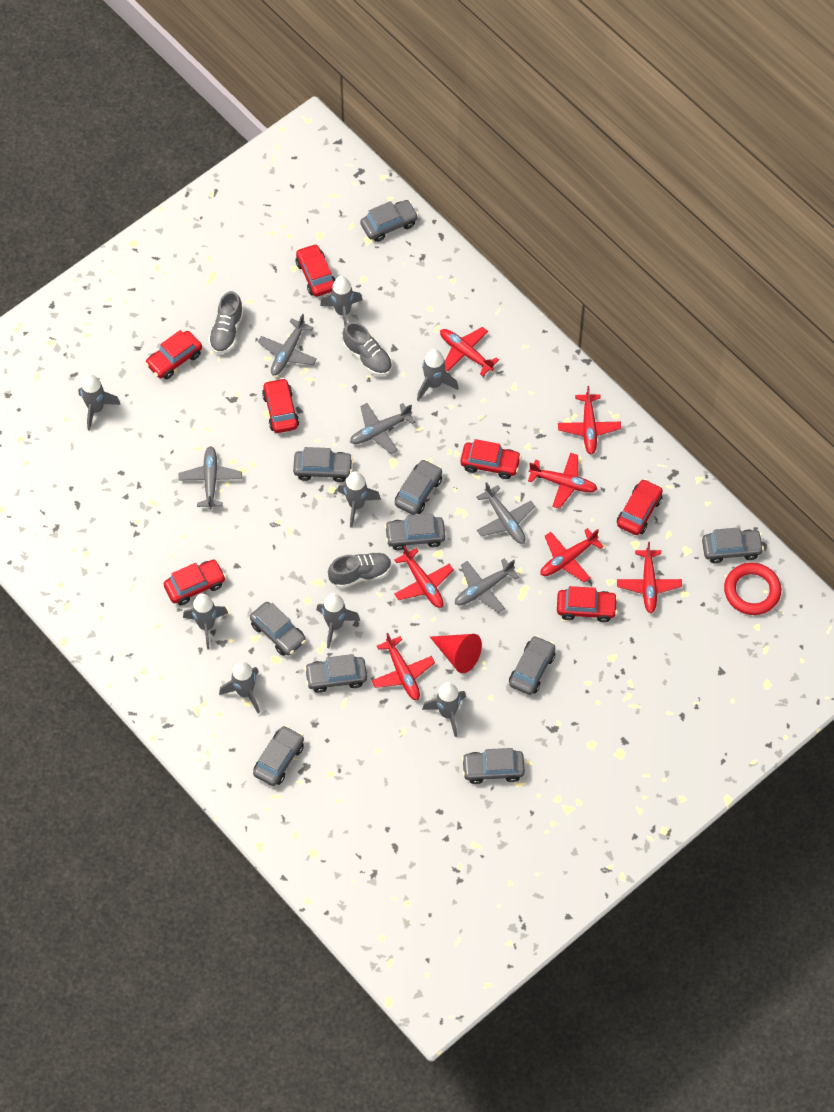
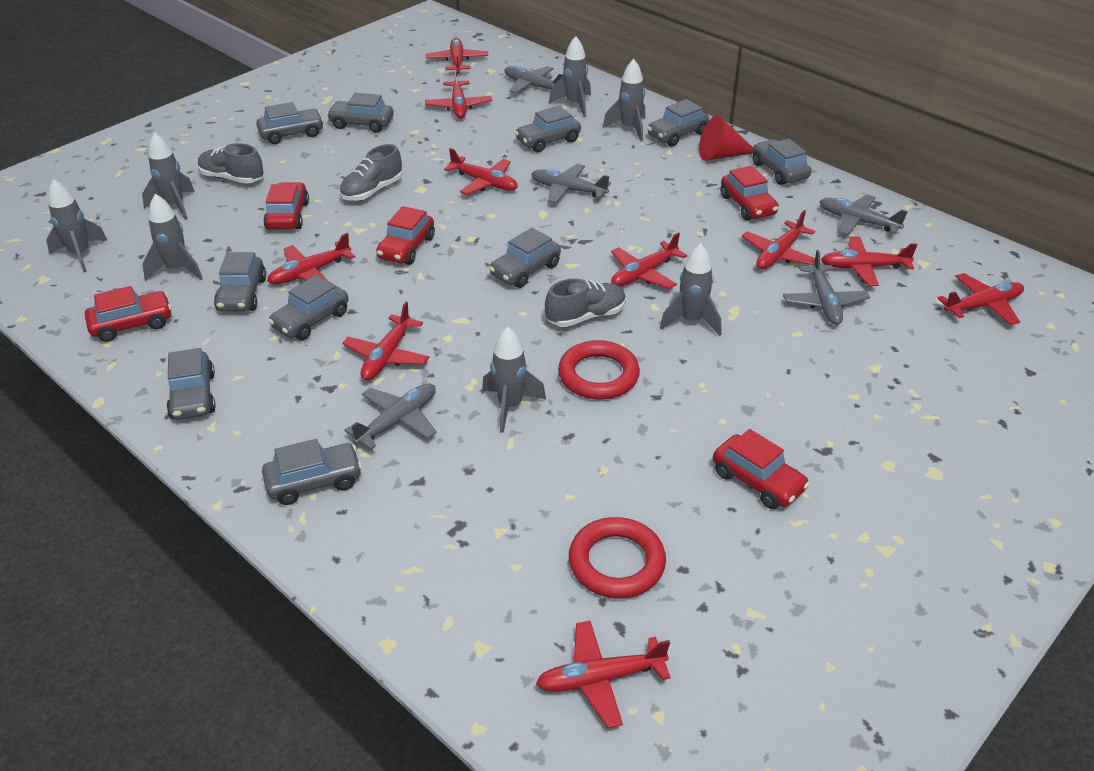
grey rocket: [79,374,121,431] [183,594,228,650] [219,661,260,713] [316,593,360,648] [320,276,363,326] [337,471,381,528] [417,349,458,401] [422,682,466,737] = 8 -> [46,179,108,272] [142,132,195,220] [143,194,203,281] [482,327,546,433] [549,36,591,117] [603,59,645,142] [660,243,721,336] = 7
red car: [145,330,202,379] [164,560,226,605] [262,378,299,433] [296,244,335,297] [460,439,522,479] [557,586,618,622] [617,479,663,535] = 7 -> [85,286,172,342] [263,182,309,229] [376,206,435,265] [713,429,810,509] [720,166,779,220] = 5
red plane: [372,633,435,700] [394,545,454,608] [440,327,499,376] [528,453,597,509] [540,528,604,582] [558,386,621,455] [617,542,682,613] = 7 -> [267,233,355,285] [342,302,429,381] [425,68,492,119] [426,38,488,73] [444,148,518,195] [536,621,671,728] [611,232,687,289] [742,210,815,269] [821,236,917,286] [937,273,1024,325] = 10
red ring: [724,563,781,615] = 1 -> [558,340,640,400] [569,517,666,599] = 2

